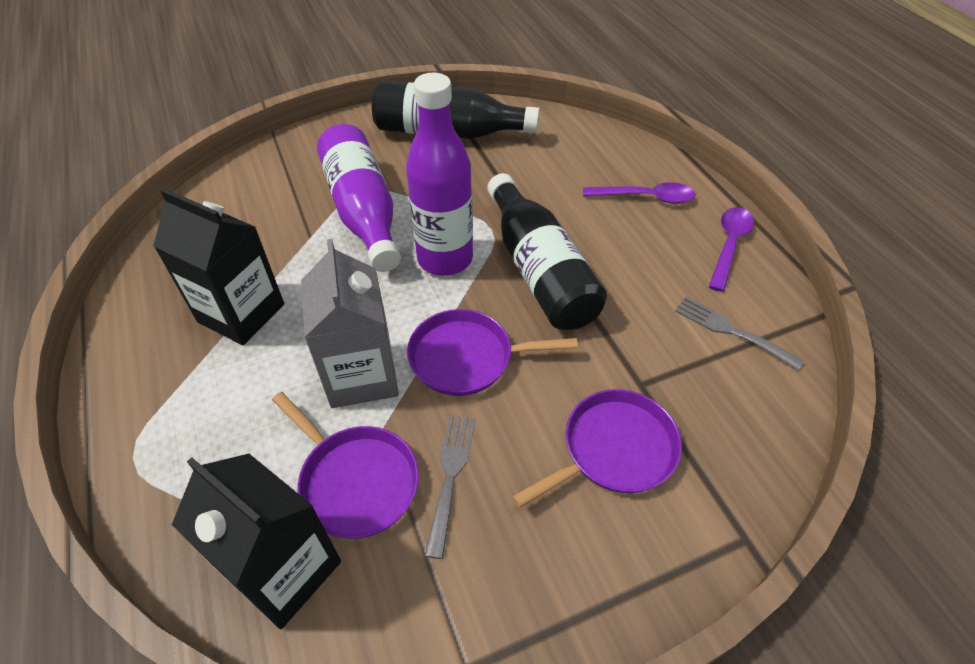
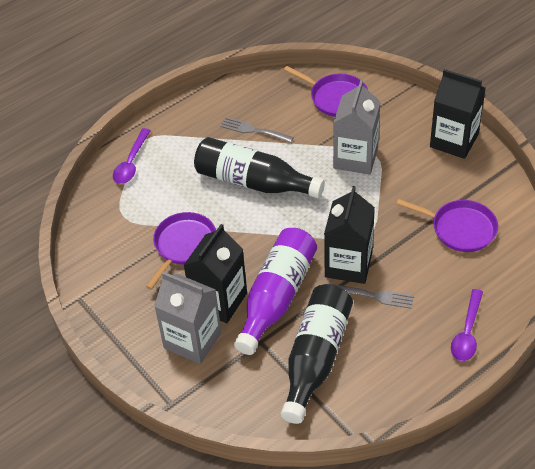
black carton: [153,188,284,345] [172,454,341,629] = 2 -> [183,224,247,323] [324,186,375,284] [430,69,486,159] = 3
grey carton: [301,239,399,408] = 1 -> [154,272,221,364] [333,80,381,175] = 2
purple bottle: [317,124,401,272] [406,73,473,276] = 2 -> [234,228,317,355] = 1

